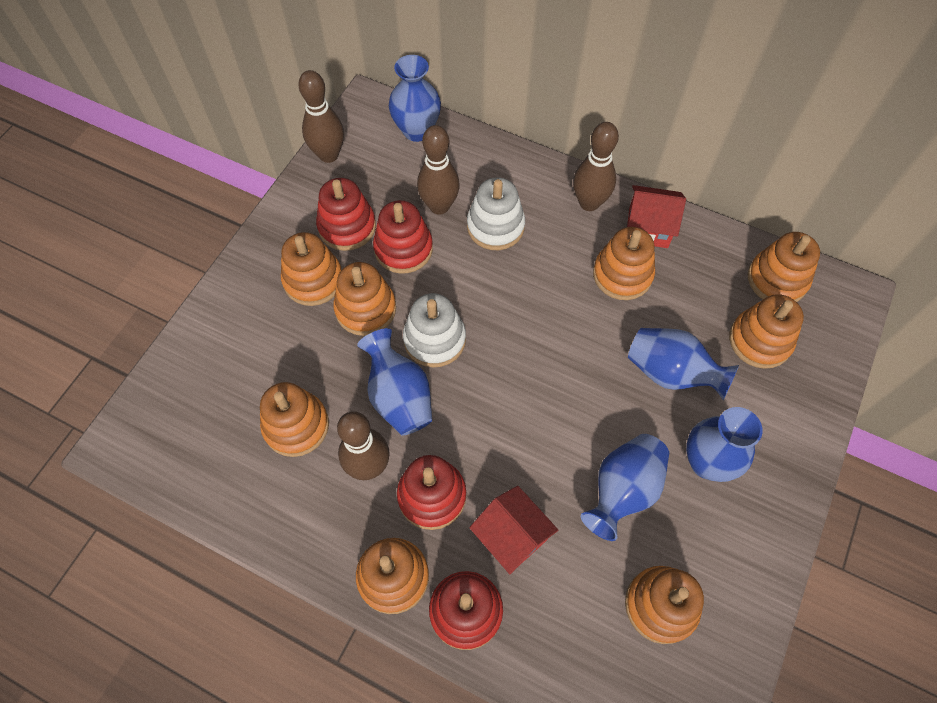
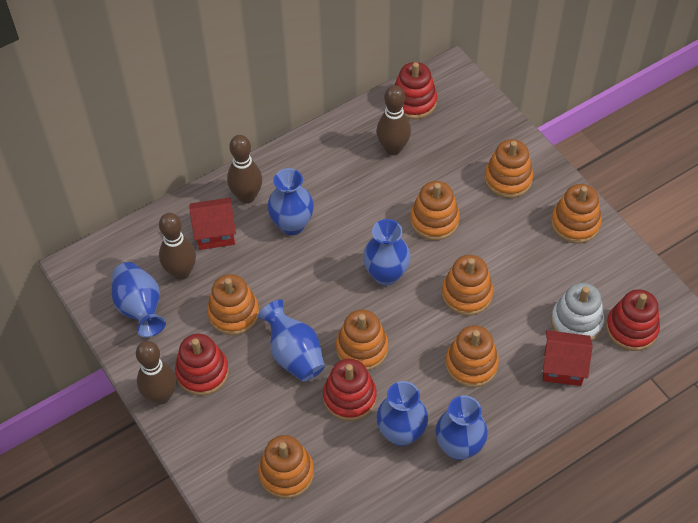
blue vase: [357,328,432,436] [389,55,441,142] [581,434,669,541] [628,328,739,400] [686,407,763,482] = 5 -> [112,262,166,337] [258,300,325,382] [267,168,314,235] [363,219,411,286] [376,381,428,446] [436,395,488,460] = 6
white stacking toy: [403,293,466,368] [467,177,525,250] = 2 -> [551,283,604,341] = 1

